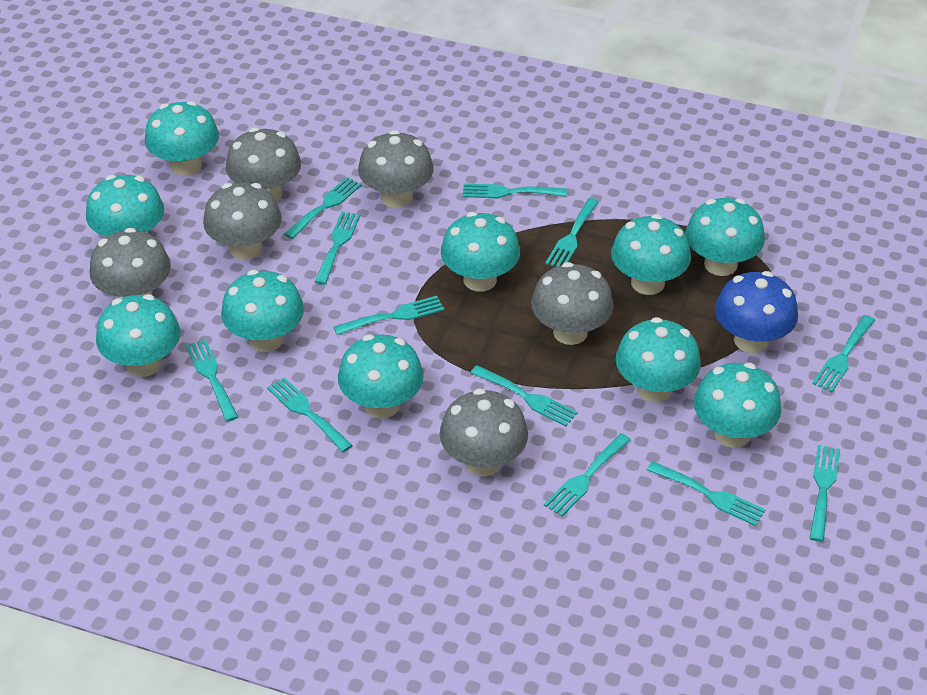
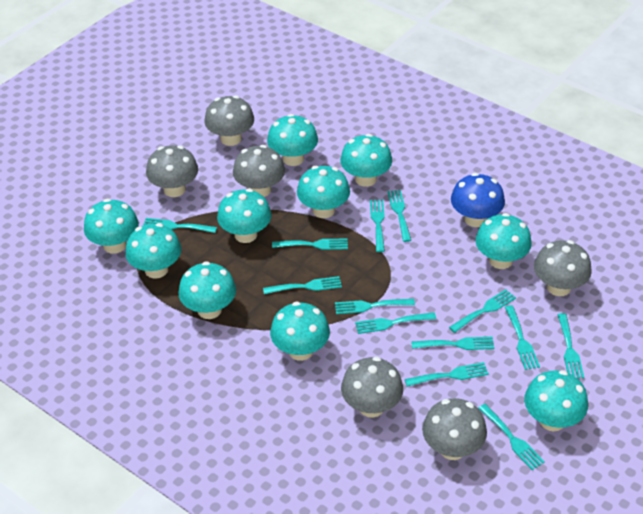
turquoise fork: [185,339,238,422] [267,377,353,452] [284,177,362,239] [315,211,360,285] [334,296,444,335] [463,184,567,198] [470,365,578,426] [544,433,631,517] [545,198,599,267] [647,461,766,526] [809,445,840,542] [812,315,875,392] = 12 -> [143,218,217,233] [263,276,342,294] [272,238,348,250] [335,299,415,314] [355,312,436,334] [370,199,385,252] [387,190,411,242] [405,362,489,387] [411,337,494,350] [449,289,516,333] [478,404,545,470] [505,305,540,370] [557,313,584,378] = 13

